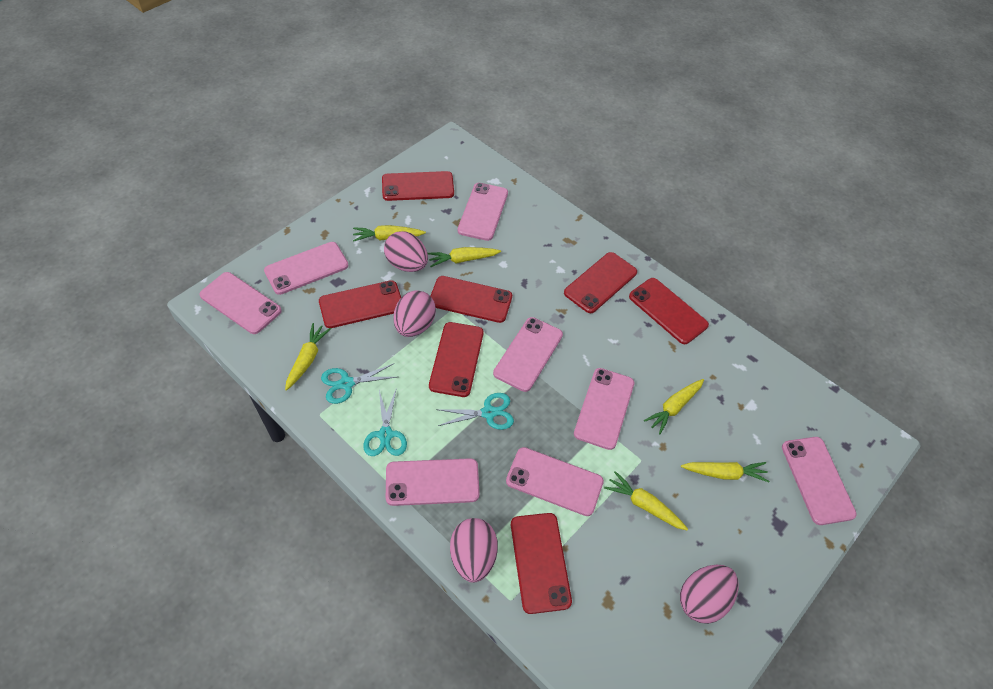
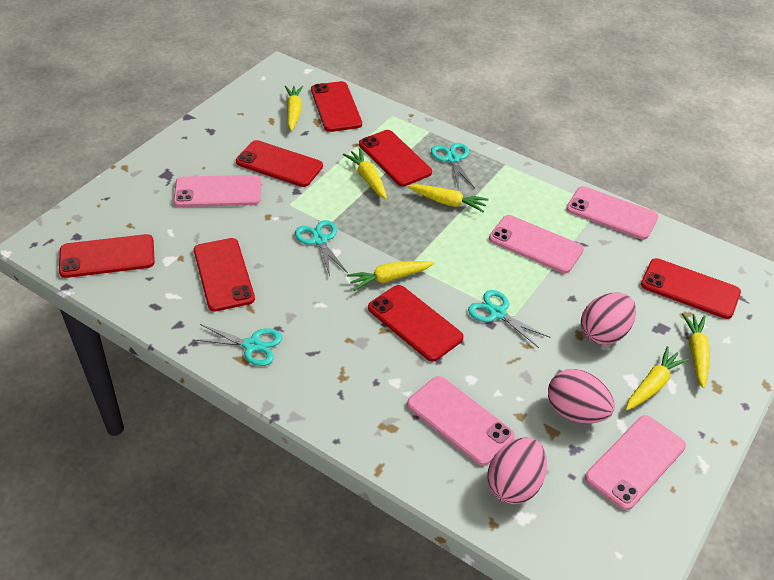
pink egg: [384,231,428,272] [393,291,436,337] [450,518,498,583] [680,565,739,624] = 4 -> [487,437,547,504] [548,369,615,424] [581,293,636,345] = 3
pink phone: [199,272,282,334] [264,242,348,295] [386,458,480,506] [458,183,508,241] [493,317,563,392] [506,447,604,516] [574,368,634,450] [782,437,857,525] = 8 -> [173,175,261,207] [407,376,515,466] [489,215,584,273] [566,186,658,240] [585,415,686,510] = 5
turquoise scissors: [321,363,397,404] [363,390,407,456] [436,393,514,430] = 3 -> [194,324,282,366] [295,220,348,276] [431,143,475,190] [468,290,550,348] = 4

